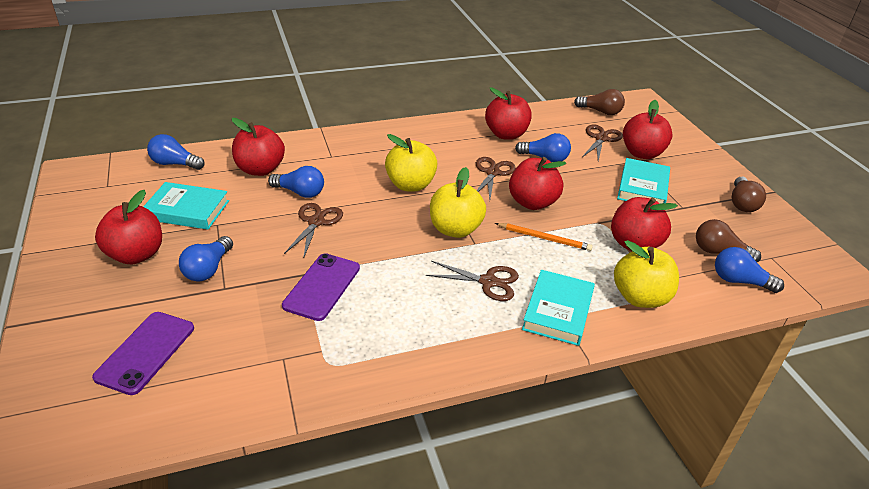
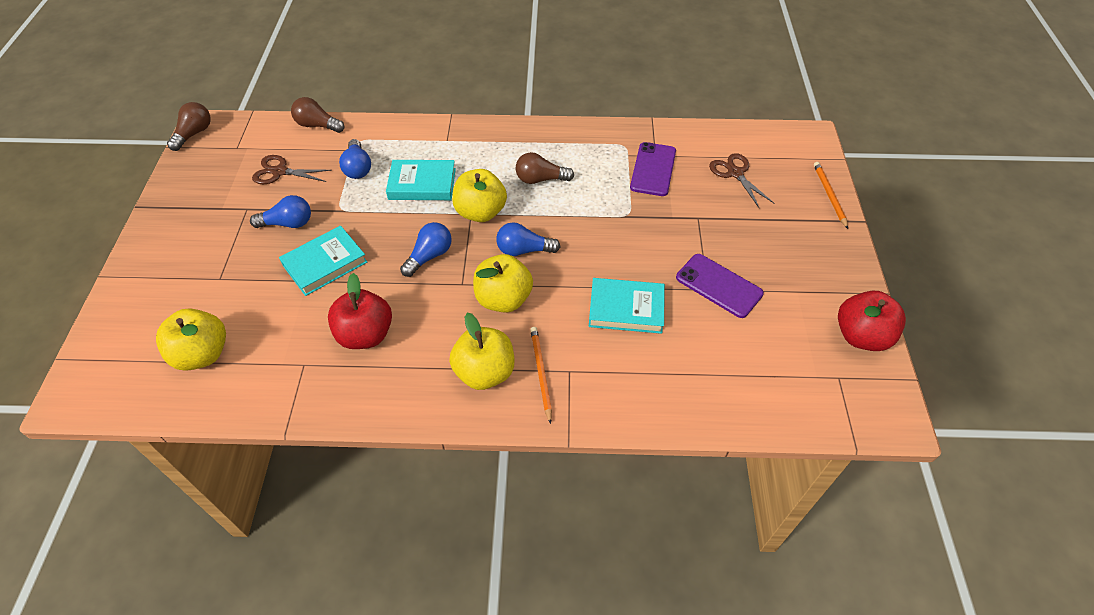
blue light bulb: [147,134,205,170] [179,236,233,281] [268,166,324,198] [515,133,571,162] [715,247,784,293] = 5 -> [250,195,311,228] [339,139,371,179] [400,222,452,277] [496,222,561,256] = 4
brown scissors: [284,203,343,259] [426,261,519,301] [476,157,515,200] [582,125,623,161] = 4 -> [252,155,332,184] [709,153,774,208] = 2
orange pencil: [495,223,593,251] = 1 -> [530,327,552,424] [814,162,848,229] = 2
red apple: [95,190,162,264] [232,118,285,176] [485,87,532,140] [509,157,566,210] [611,197,678,252] [623,100,673,159] = 6 -> [328,273,392,349] [838,291,906,351] = 2
yellow apple: [385,134,437,192] [430,167,486,238] [614,240,679,308] = 3 -> [156,308,226,371] [449,312,514,390] [452,169,507,222] [473,254,533,313] = 4

